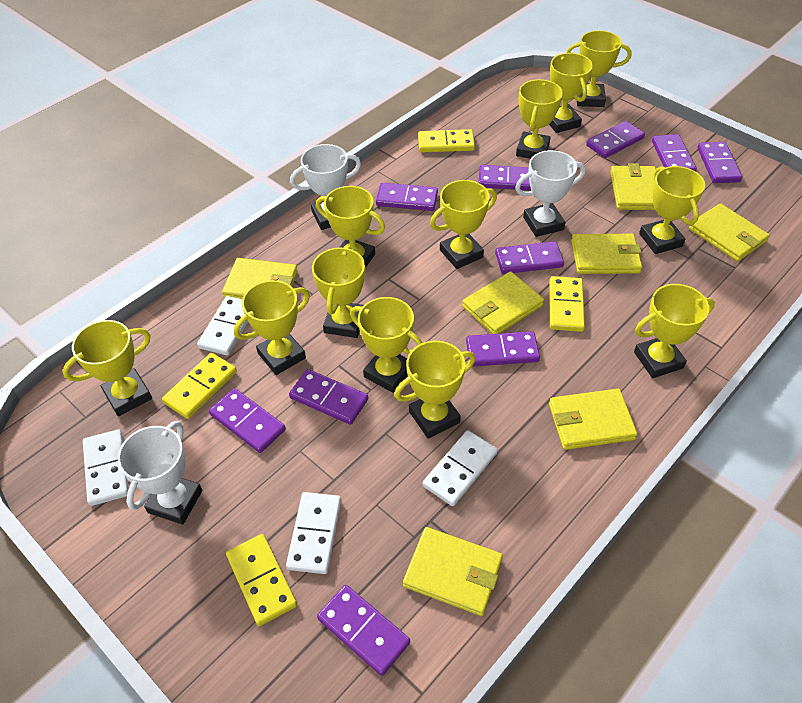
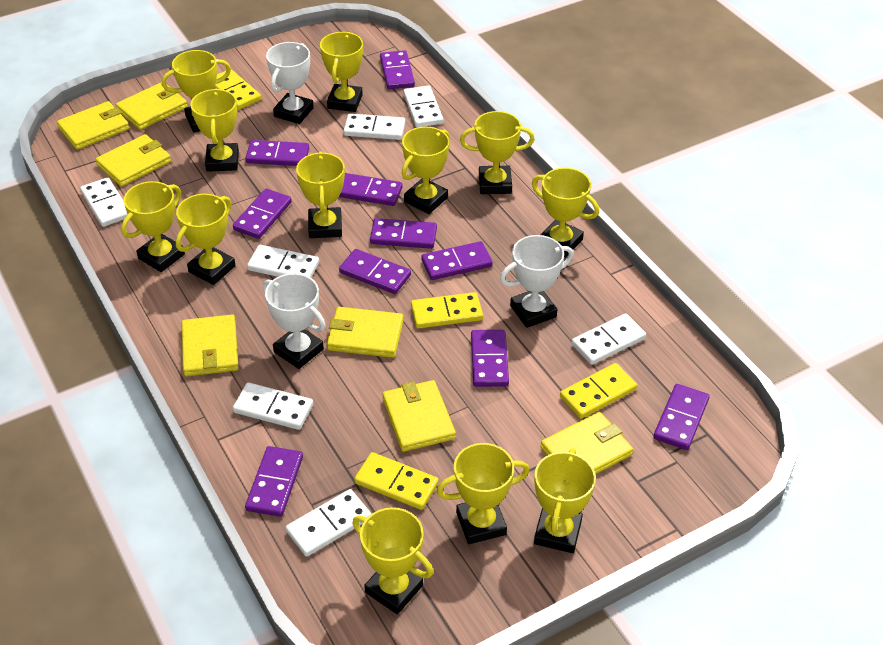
white domino: [83,429,129,506] [197,296,248,356] [286,492,341,574] [423,430,498,506] = 4 -> [80,177,128,227] [233,382,313,430] [247,245,319,277] [286,489,371,557] [344,113,405,140] [403,85,443,127] [572,313,646,365] = 7

